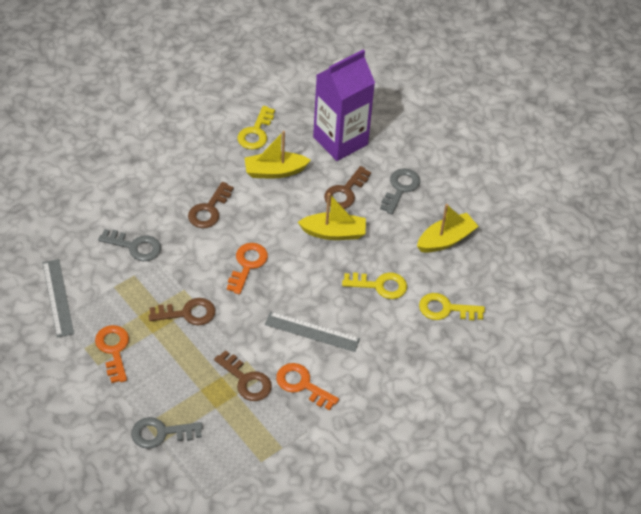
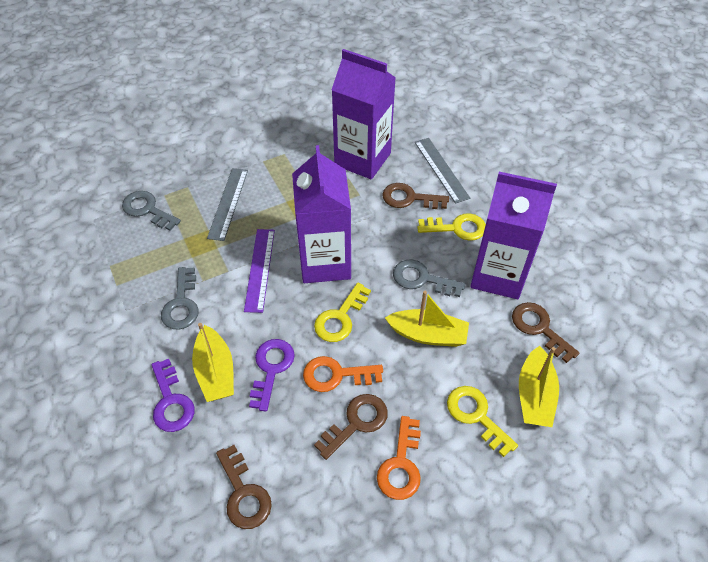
orange key: [95,325,129,383] [227,243,268,294] [276,363,339,410] = 3 -> [303,356,383,392] [377,416,421,500] = 2
purple carton: [313,50,375,161] = 1 -> [292,145,351,283] [332,49,396,179] [470,172,557,299] = 3
purple key: none = 0 -> [151,359,195,432] [249,339,295,411] = 2
purple ruler: none = 0 -> [244,229,275,313] = 1

